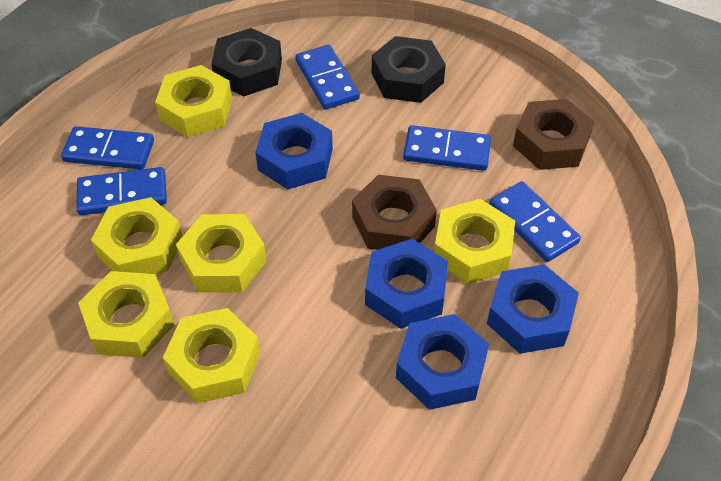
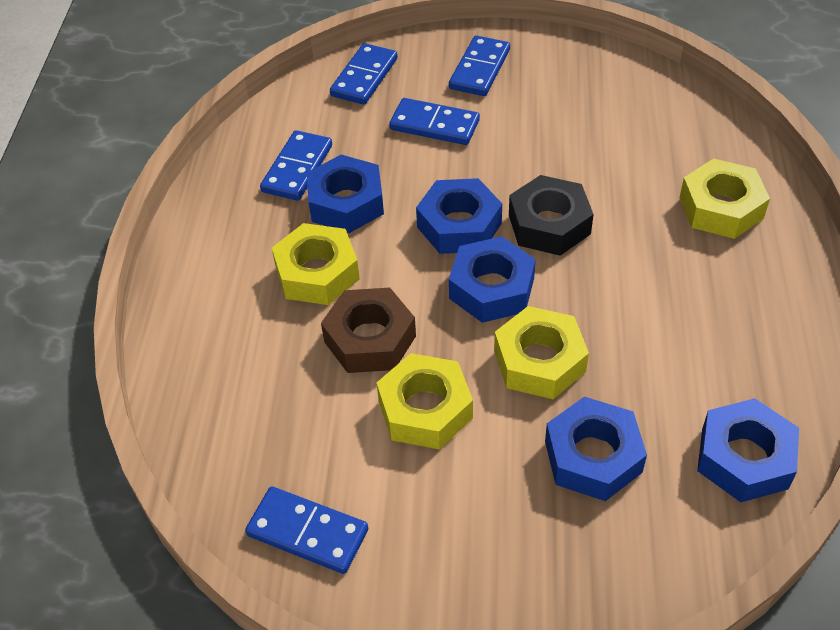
black nut: [211,28,282,96] [372,36,446,103] = 2 -> [509,175,594,256] = 1
blue nut: [255,113,333,189] [365,239,448,329] [396,314,489,410] [487,264,579,354] = 4 -> [307,155,384,233] [416,178,502,254] [449,236,536,323] [545,397,647,501] [697,398,799,502] = 5
brown nut: [352,175,437,250] [513,99,594,170] = 2 -> [321,288,416,373] = 1
yellow nut: [78,271,174,358] [91,197,183,274] [155,65,232,137] [163,308,261,404] [176,214,267,293] [434,199,515,284] = 6 -> [272,223,360,305] [377,353,473,450] [494,306,589,399] [679,158,770,239] = 4

